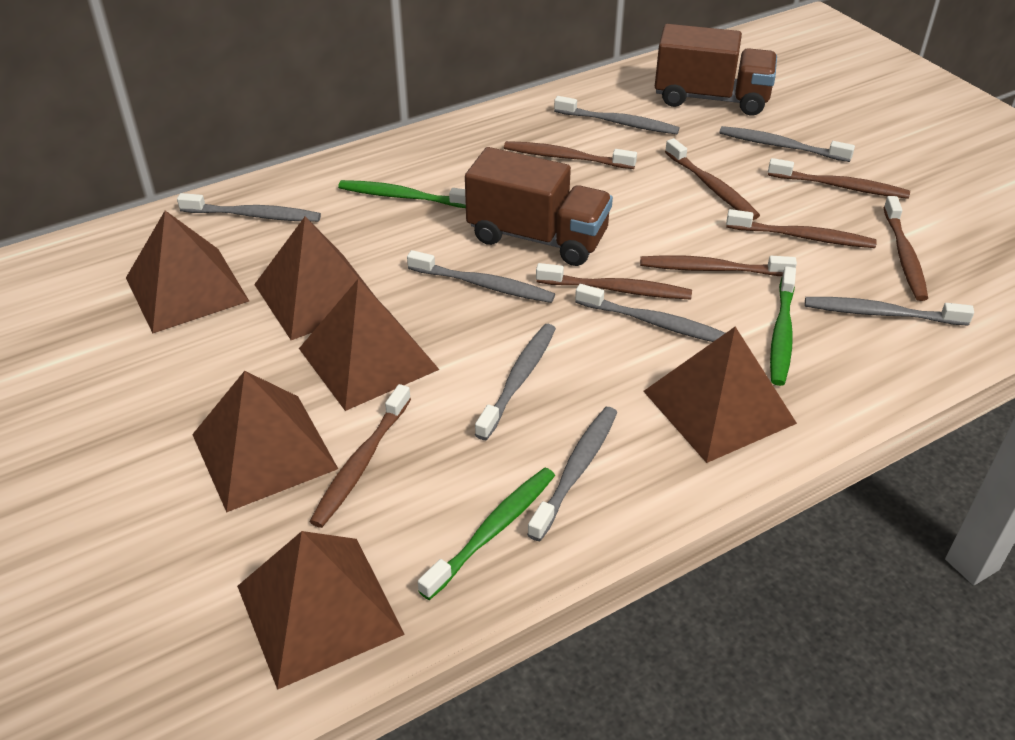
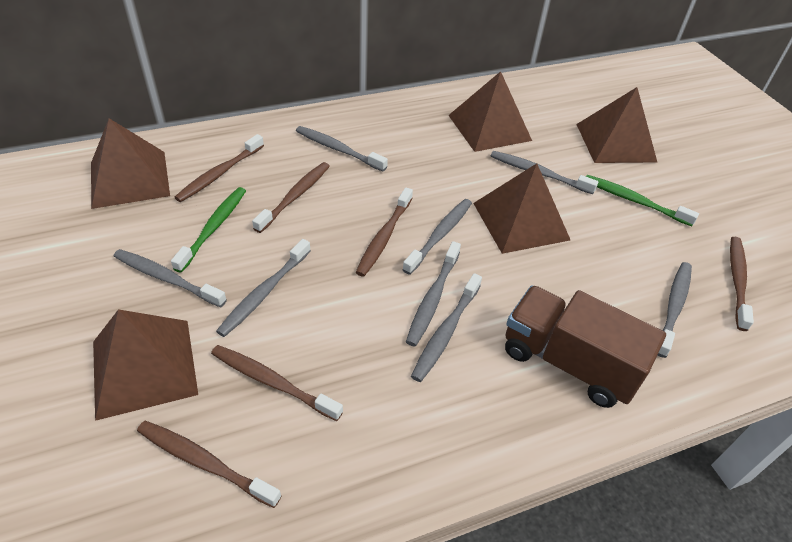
brown pyramid: [126,211,249,334] [192,371,338,513] [237,531,405,690] [254,217,375,340] [299,279,440,411] [643,327,797,463] = 6 -> [91,118,170,209] [93,309,198,421] [448,71,532,152] [473,163,570,254] [576,87,657,163] = 5
brown toothbrush: [310,384,411,528] [504,141,637,169] [536,263,692,299] [640,255,797,276] [665,138,760,220] [726,209,877,248] [768,158,910,199] [883,196,928,301] = 8 -> [137,421,281,508] [174,134,264,202] [211,345,343,421] [252,162,330,233] [355,187,413,277] [730,237,754,331] = 6
brown truck: [465,147,613,266] [655,24,777,116] = 2 -> [505,285,666,408] = 1
green toothbrush: [338,180,466,208] [418,468,555,600] [770,266,796,386] = 3 -> [171,187,246,273] [586,175,699,226] = 2

